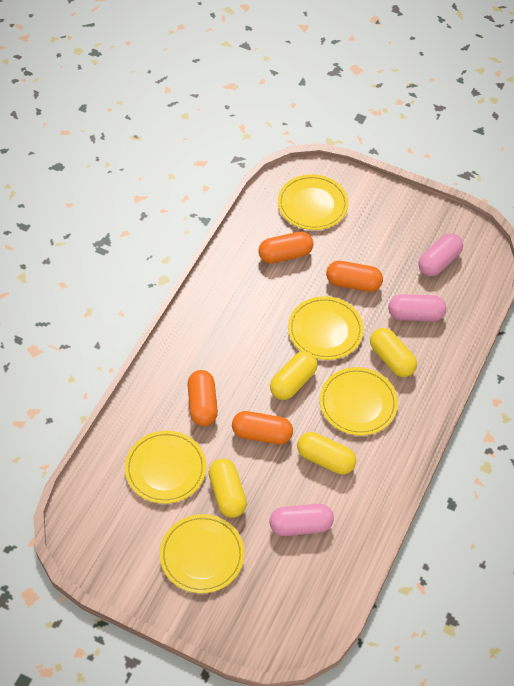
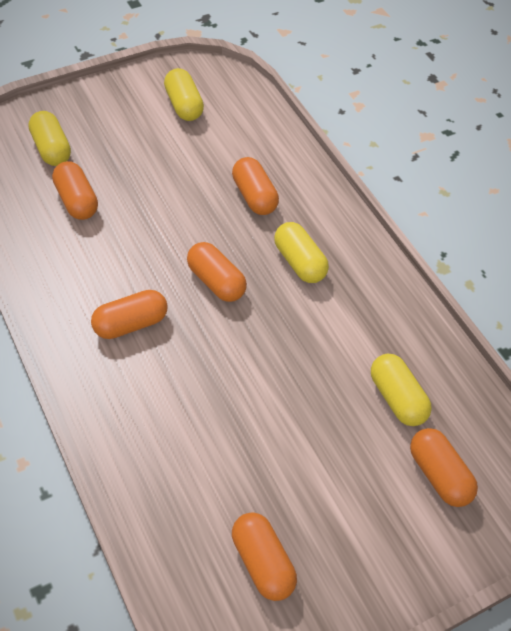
orange capsule: [188,370,218,426] [232,411,293,444] [258,231,313,264] [326,261,383,292] = 4 -> [52,161,98,220] [91,290,168,339] [187,242,247,302] [232,157,279,215] [232,512,297,601] [410,428,478,507] = 6
pink capsule: [269,504,334,536] [388,294,446,321] [418,233,463,277] = 3 -> none = 0
yellow plate: [125,431,206,504] [160,514,244,593] [278,174,348,230] [288,296,364,360] [320,367,398,436] = 5 -> none = 0

